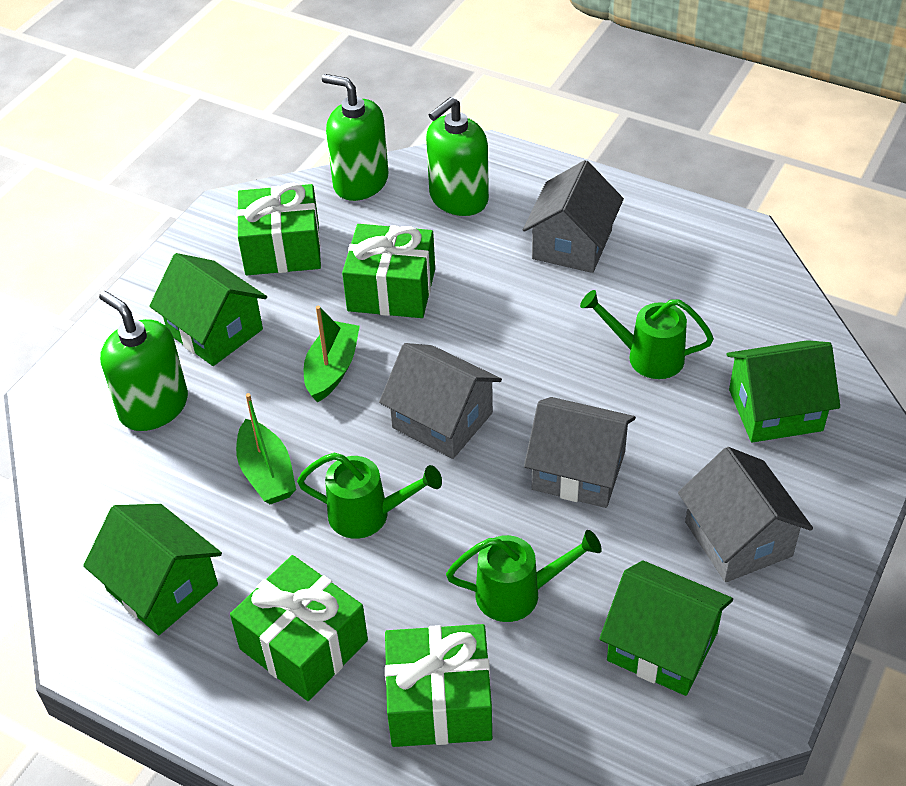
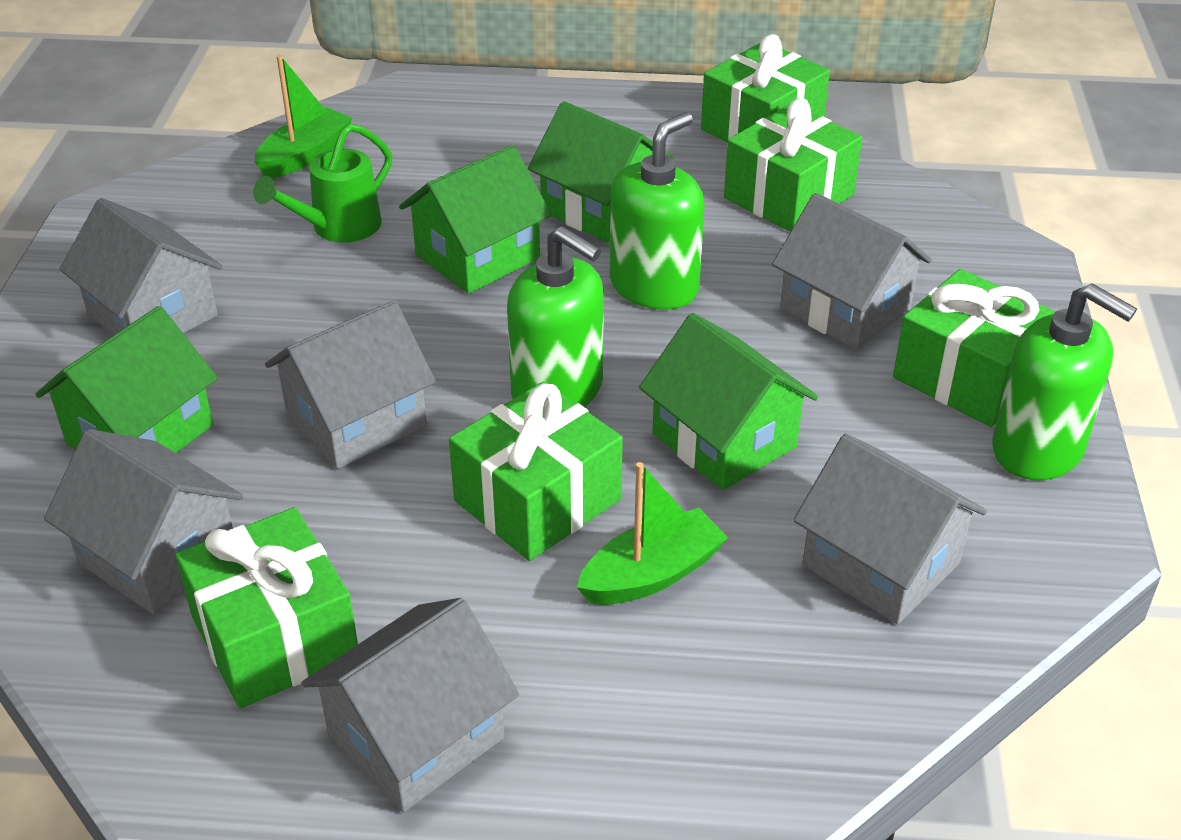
green gift: [230,555,368,701] [237,183,321,275] [342,224,435,318] [385,624,492,747] = 4 -> [175,507,358,709] [449,381,623,561] [701,34,830,142] [724,98,862,232] [893,269,1056,427] = 5
green watering can: [297,453,442,539] [446,530,602,622] [580,290,714,379] = 3 -> [253,123,392,243] = 1
grey house: [379,343,502,459] [523,160,624,273] [524,397,636,508] [678,447,813,582] = 4 -> [44,429,243,614] [60,198,222,335] [265,301,436,469] [302,598,519,812] [772,193,932,350] [793,434,987,624] = 6

